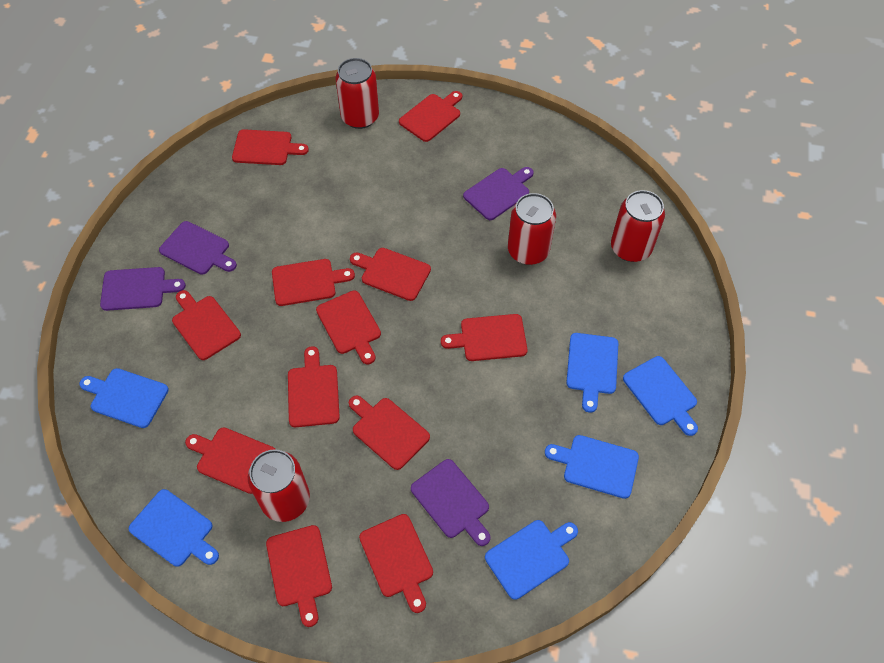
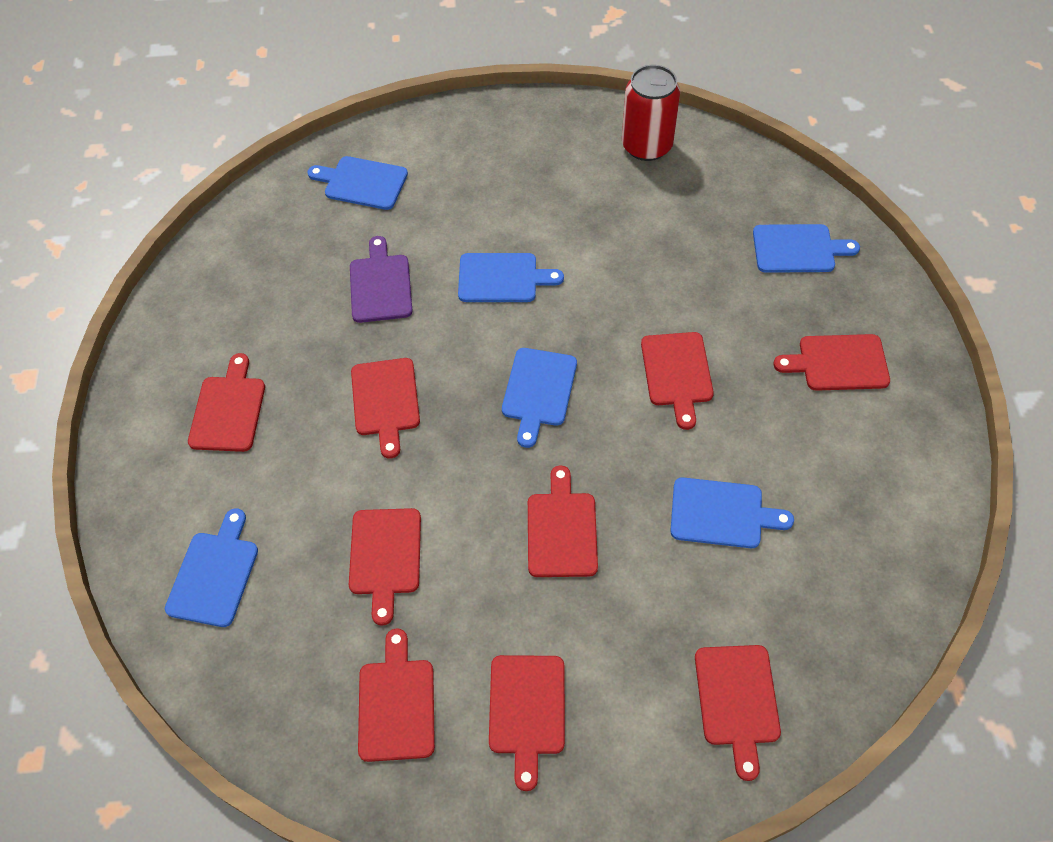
purple cutting board: [100,267,186,311] [159,221,237,275] [411,459,491,546] [463,167,534,220] = 4 -> [350,236,413,323] = 1
red can: [248,449,310,522] [336,58,379,129] [508,193,556,265] [611,190,665,262] = 4 -> [622,65,680,161] = 1
red cutting board: [172,290,241,360] [185,427,276,494] [232,129,309,165] [266,525,332,627] [272,259,355,306] [288,346,340,427] [316,291,381,364] [349,396,430,470] [350,248,431,301] [359,514,433,613] [399,91,462,142] [441,314,528,361] = 12 -> [188,353,265,452] [349,508,421,626] [351,358,420,459] [358,628,435,762] [489,655,565,791] [528,465,598,577] [641,332,714,430] [695,645,781,781] [773,334,890,391] = 9

